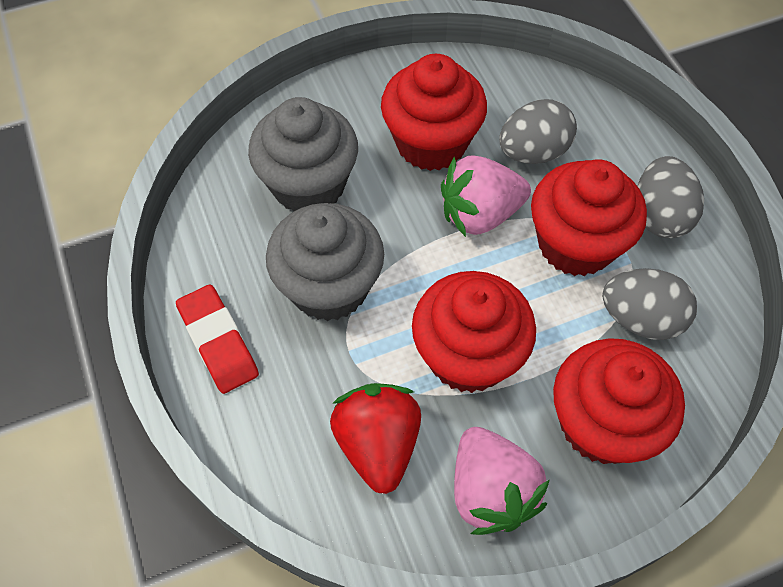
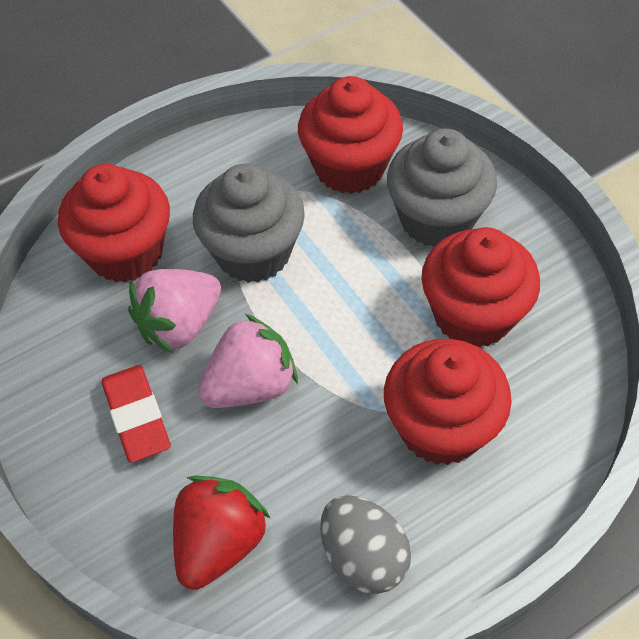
grey egg: [499,99,577,164] [602,268,697,340] [637,156,704,238] = 3 -> [320,495,411,594] = 1

